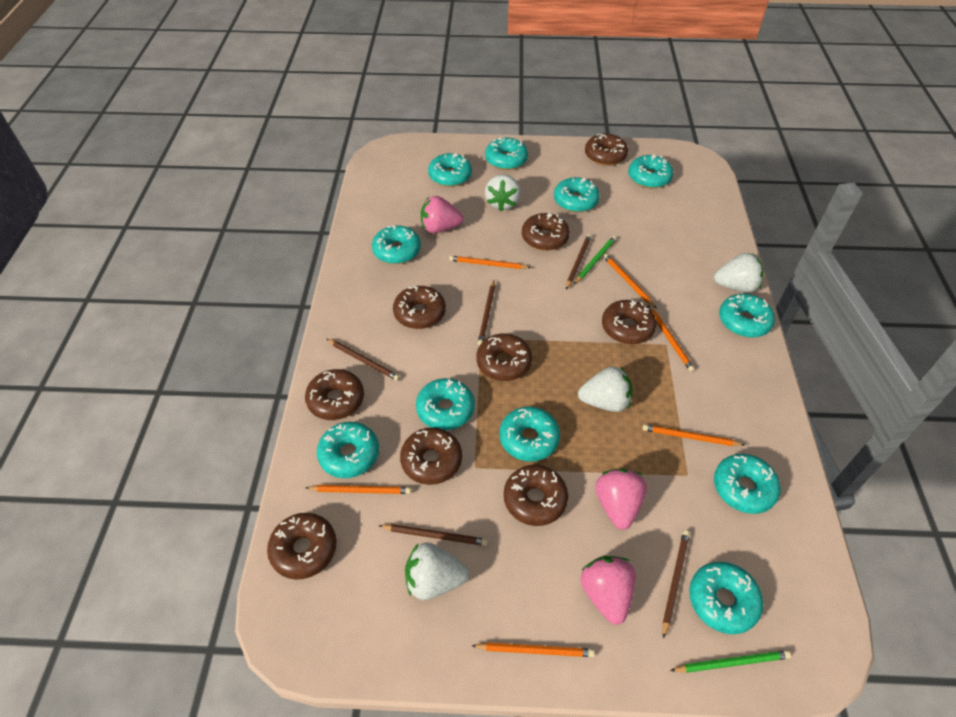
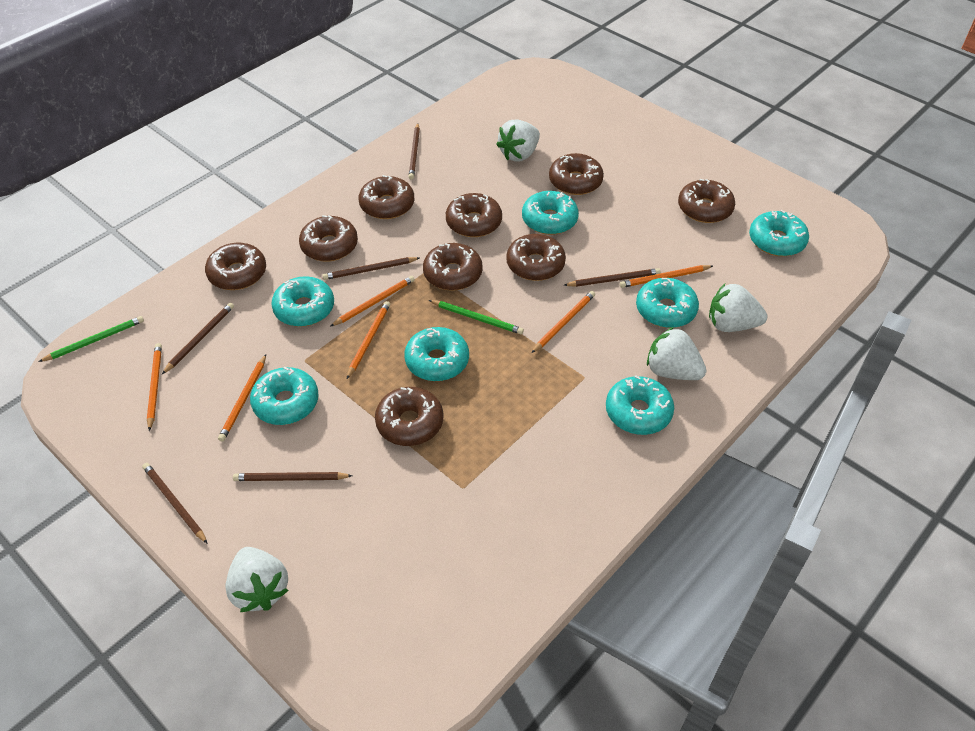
brown pencil: [327,339,400,381] [379,524,488,546] [478,280,495,346] [566,234,591,290] [663,530,690,639] = 5 -> [142,463,208,544] [162,303,234,374] [233,472,352,481] [322,257,419,280] [409,123,420,180] [564,268,661,287] = 6
pink strawberry: [420,196,464,233] [580,556,636,625] [595,469,647,530] = 3 -> none = 0
turquoise donut: [317,422,379,478] [372,225,421,264] [416,378,475,430] [428,153,472,187] [485,137,528,170] [499,406,560,462] [554,177,600,212] [628,154,673,189] [689,562,763,634] [714,454,781,514] [719,294,775,338] = 11 -> [250,367,319,425] [271,276,334,327] [404,327,469,381] [522,191,579,235] [606,375,674,435] [636,278,699,328] [749,210,809,256] = 7

